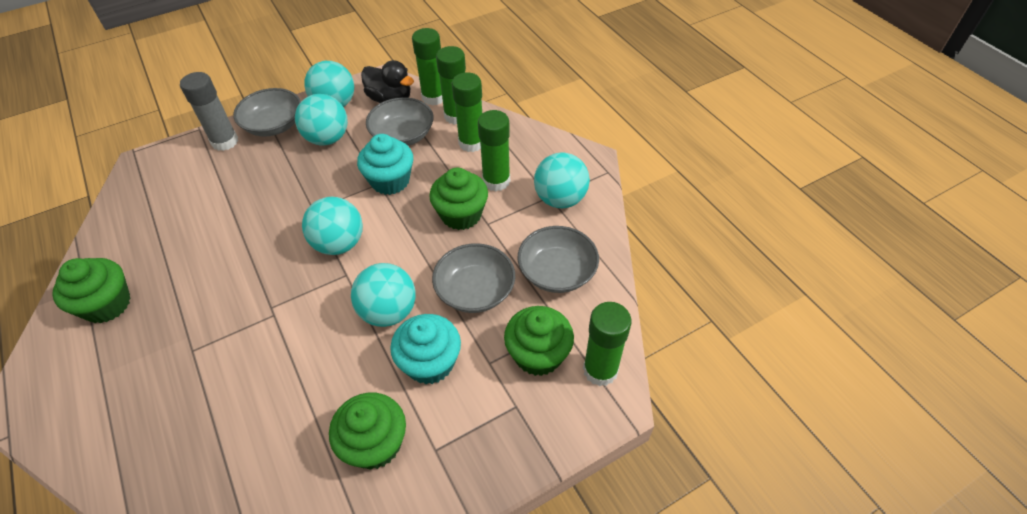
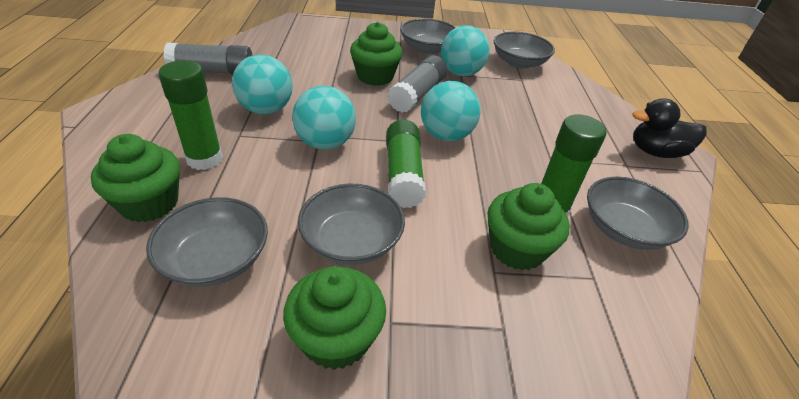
green glue stick: [412,28,443,105] [436,46,466,125] [452,72,482,152] [478,110,510,191] [583,302,632,386] = 5 -> [158,60,223,170] [386,120,426,208] [541,114,607,217] = 3
grey bowl: [233,88,301,137] [366,97,434,146] [432,243,515,313] [517,226,599,293] = 4 -> [146,197,268,287] [298,184,405,265] [400,19,456,55] [494,32,555,69] [587,177,689,250] = 5
grey glue stick: [180,72,238,151] = 1 -> [163,43,253,75] [387,55,447,113] = 2
turquoise ball: [295,94,348,145] [302,197,363,255] [304,61,354,107] [351,263,416,327] [534,152,590,208] = 5 -> [232,55,293,114] [292,86,356,150] [421,81,481,141] [441,25,490,76] = 4
turquoise cupcake: [357,134,413,195] [390,314,461,384] = 2 -> none = 0

